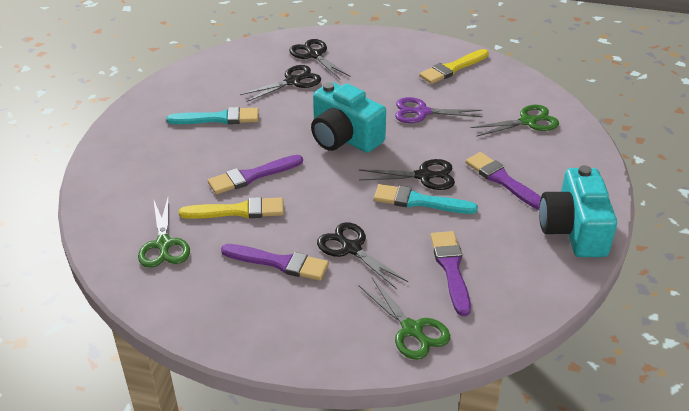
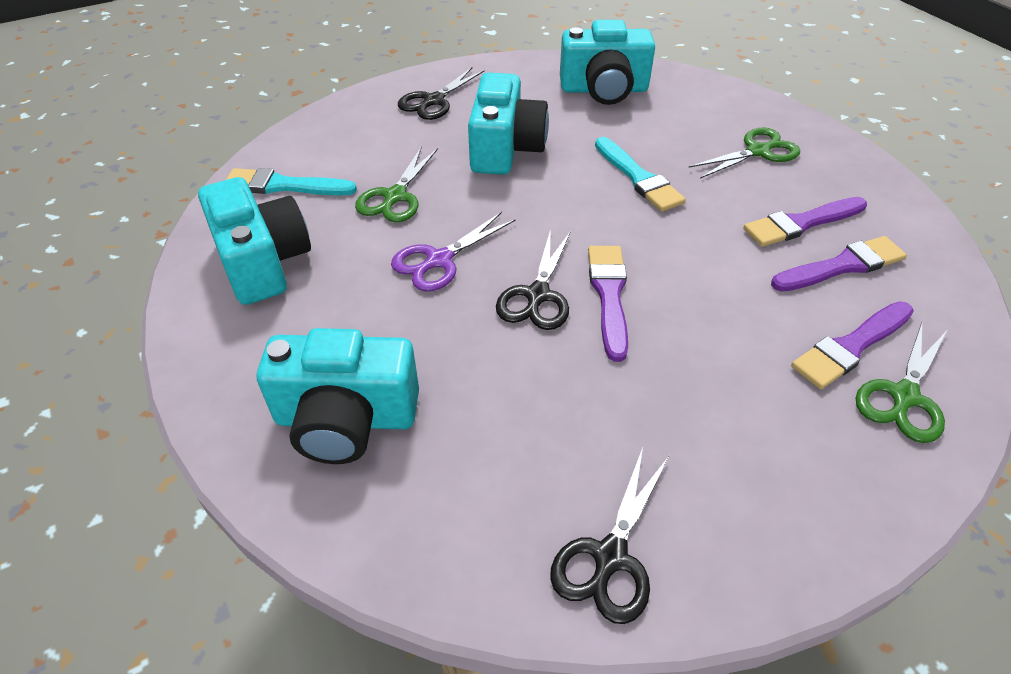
black scissors: [240,65,321,102] [289,39,351,79] [317,222,408,289] [359,159,455,190] = 4 -> [398,67,485,120] [496,229,571,330] [550,448,669,624] = 3
turquoise camera: [311,82,386,153] [539,165,617,257] = 2 -> [198,177,311,305] [257,328,419,464] [468,73,549,175] [560,20,655,105] = 4
yellow brush: [179,197,284,219] [419,49,489,84] = 2 -> none = 0

